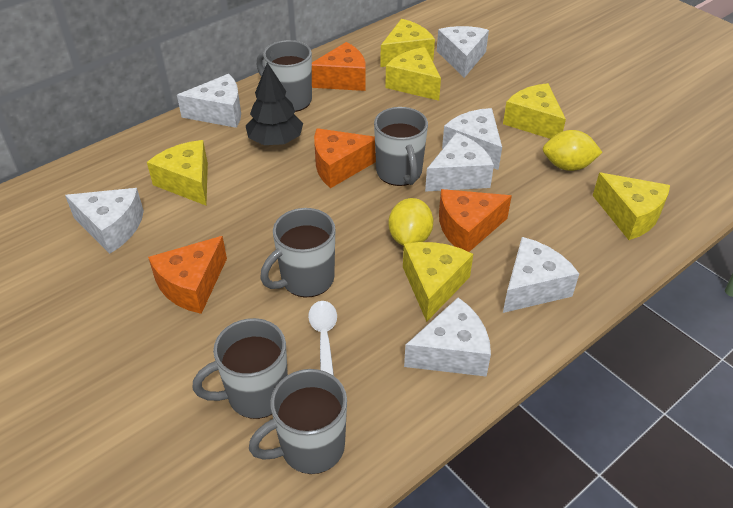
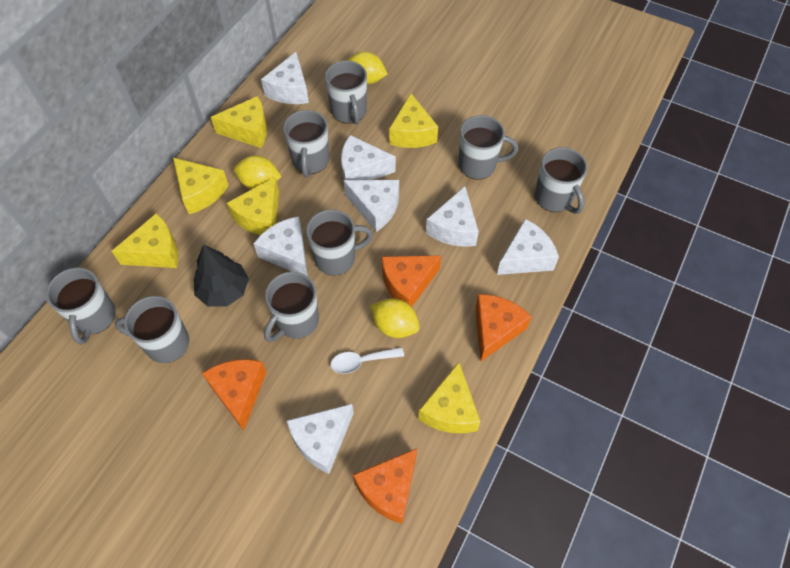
grey mug: [192,318,288,419] [249,369,347,474] [257,40,312,112] [260,208,335,297] [374,107,428,186] = 5 -> [46,268,116,345] [114,296,189,363] [264,272,319,342] [283,110,329,178] [306,209,373,276] [325,61,367,124] [458,115,518,180] [535,147,587,214] = 8
yellow lemon: [388,198,433,246] [543,130,602,171] = 2 -> [234,155,282,189] [347,52,387,84] [370,298,420,338] = 3

